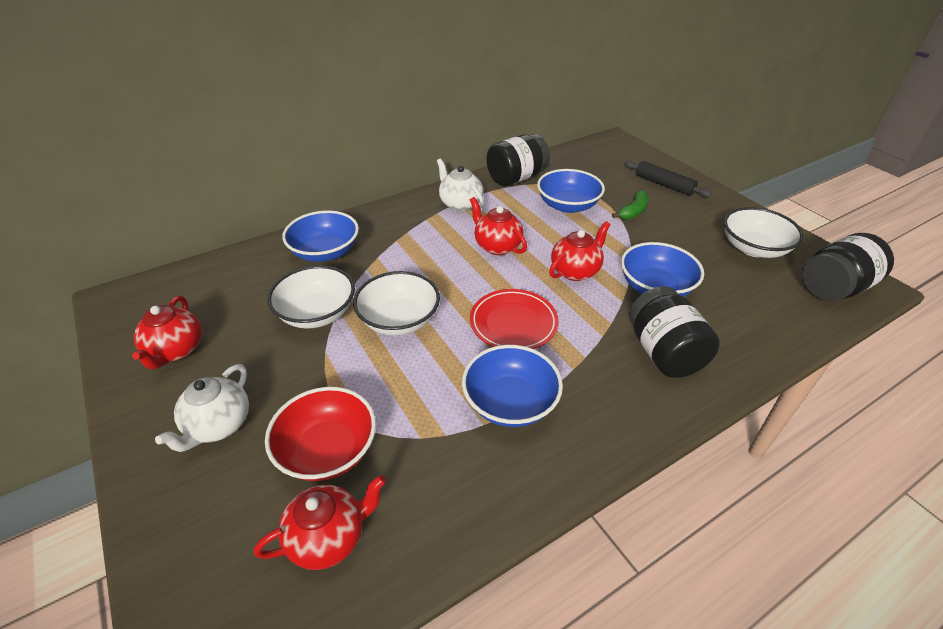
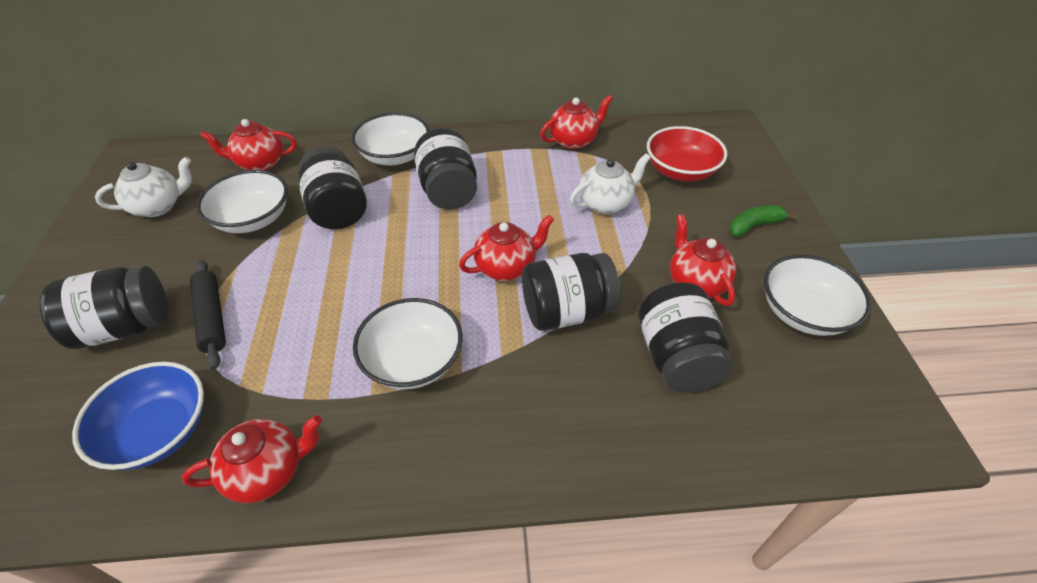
black jar: [486,134,550,186] [629,286,720,378] [802,233,894,301] = 3 -> [39,266,168,349] [298,146,367,229] [414,128,477,210] [522,253,621,331] [638,282,733,393] = 5
blue bowl: [282,211,359,262] [462,345,563,427] [537,169,605,213] [621,242,704,297] = 4 -> [72,362,204,470] = 1
red plate: [470,289,559,349] = 1 -> none = 0
red teapot: [132,296,202,369] [254,475,386,570] [470,197,527,255] [549,221,611,281] = 4 -> [182,415,322,503] [200,119,297,171] [459,215,554,281] [540,95,613,149] [670,214,736,306] = 5
white bowl: [268,265,355,329] [353,271,440,336] [724,207,804,258] = 3 -> [197,170,288,233] [352,113,429,165] [353,298,463,389] [764,255,871,336] = 4

